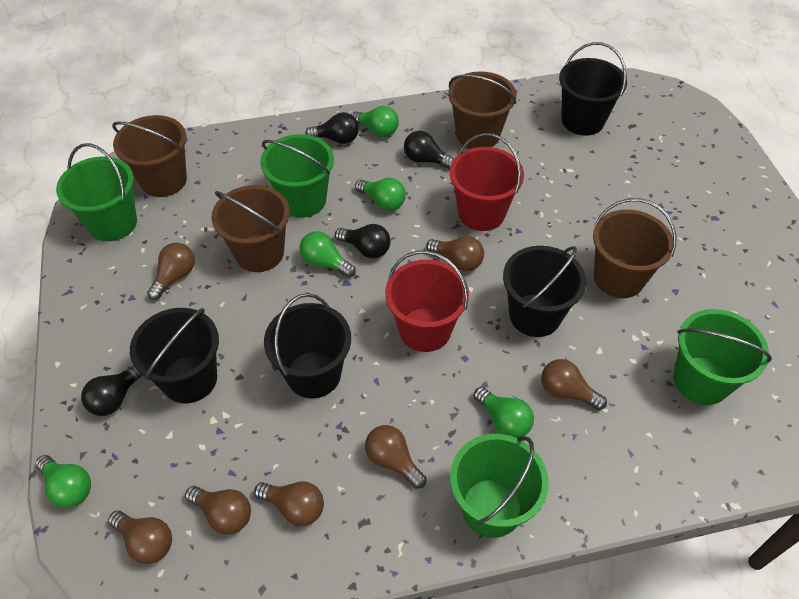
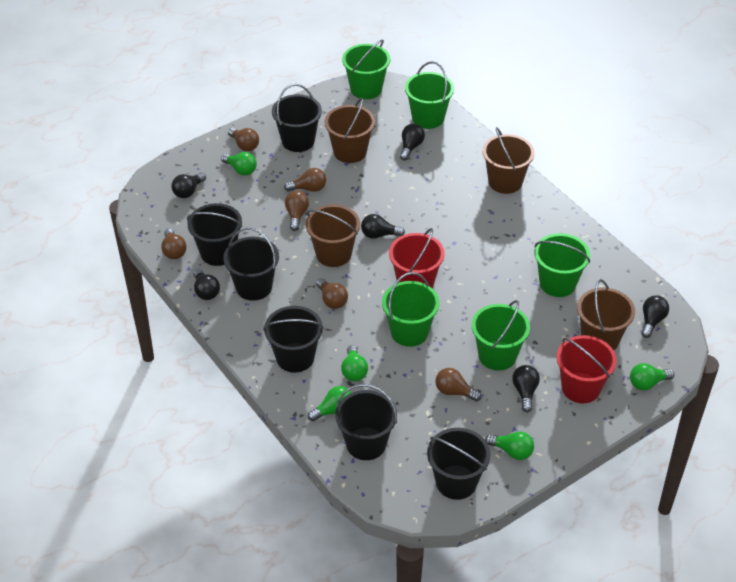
black bucket: [130,308,219,403] [264,293,351,399] [503,246,586,337] [559,42,627,136] = 4 -> [187,203,243,266] [223,228,279,301] [263,306,324,373] [272,84,322,152] [335,384,397,460] [427,428,490,500] = 6
black light bulb: [81,365,143,416] [305,112,359,144] [335,224,391,258] [404,131,455,169] = 4 -> [171,172,206,198] [193,269,220,300] [361,214,405,239] [400,124,425,160] [512,365,540,412] [641,295,669,338] = 6
brown light bulb: [108,511,172,564] [147,243,195,300] [185,486,251,535] [254,481,324,526] [365,425,427,489] [426,236,484,271] [541,359,607,410] = 7 -> [161,228,187,259] [228,128,259,151] [284,168,326,192] [285,191,309,231] [316,278,348,309] [435,368,482,402] = 6
green bucket: [56,143,137,241] [260,134,334,218] [450,434,549,538] [673,309,772,405] = 4 -> [342,40,390,99] [382,272,439,347] [405,61,454,129] [472,300,530,371] [534,233,590,297] = 5

